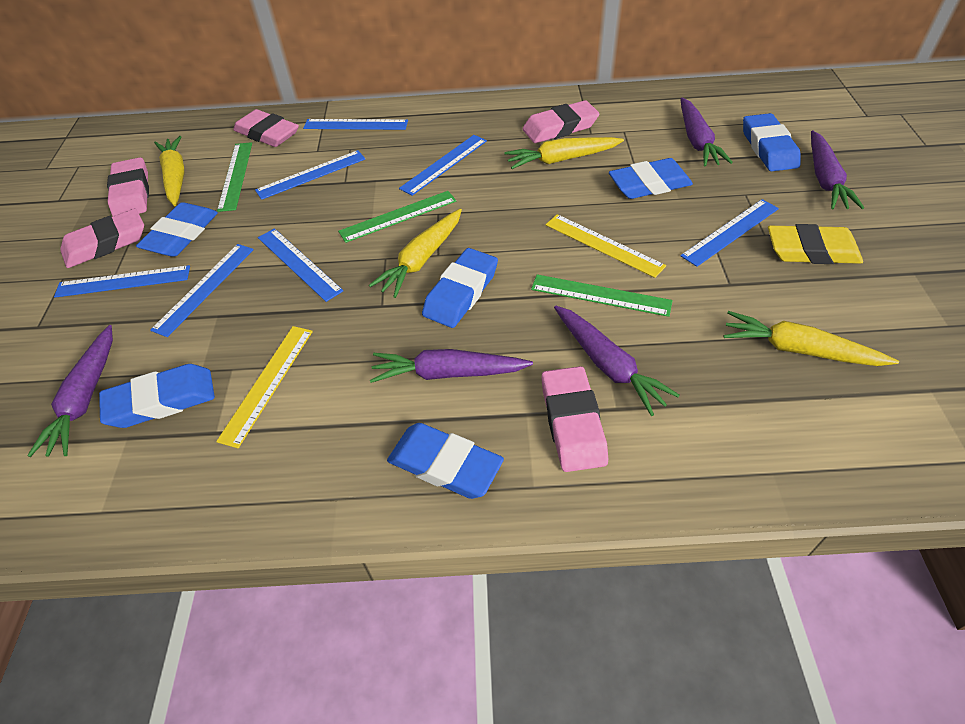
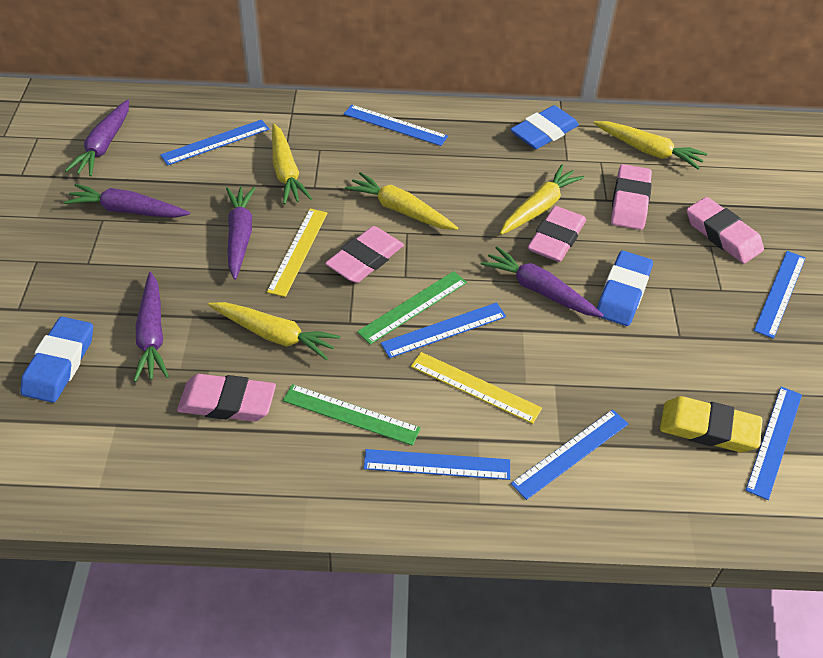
blue eraser: [99,364,215,428] [136,202,218,257] [387,423,504,499] [422,248,498,328] [609,158,693,199] [743,113,800,171] = 6 -> [20,317,93,403] [510,105,579,149] [597,251,653,326] = 3
green ruler: [217,142,252,212] [338,191,456,243] [531,274,673,317] = 3 -> [283,384,421,446] [357,271,467,345] = 2
yellow carrot: [154,136,185,206] [369,209,462,298] [504,137,624,169] [723,311,899,366] = 4 -> [208,302,340,360] [272,124,312,204] [345,172,458,230] [500,165,585,235] [594,121,708,170] = 5

